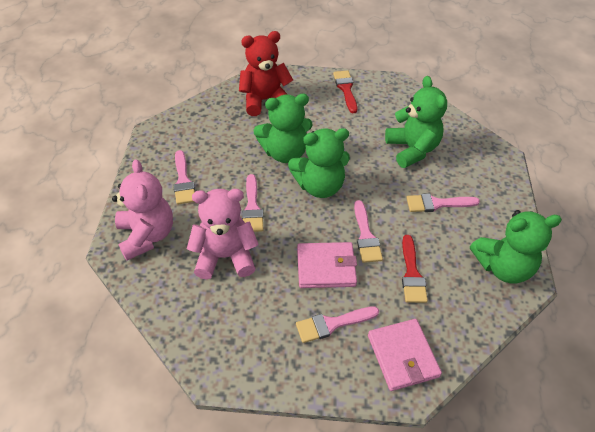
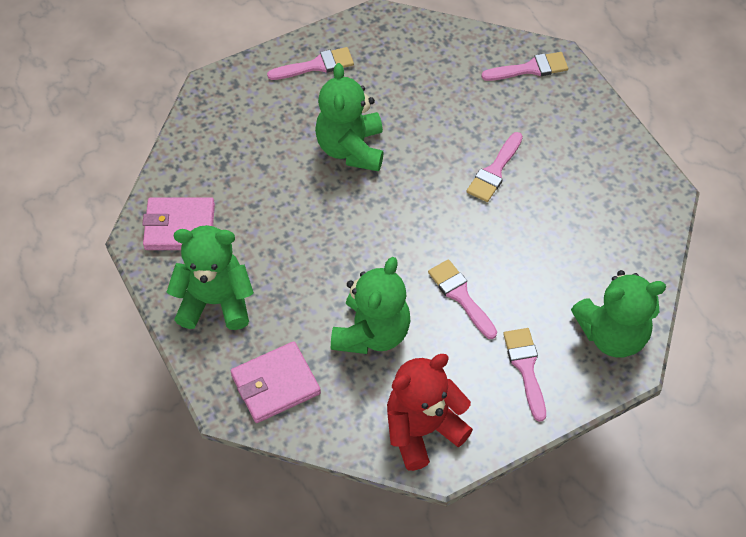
pink teddy bear: [112,159,173,260] [187,189,259,279] = 2 -> none = 0
red brush: [333,70,357,113] [402,235,428,303] = 2 -> none = 0

